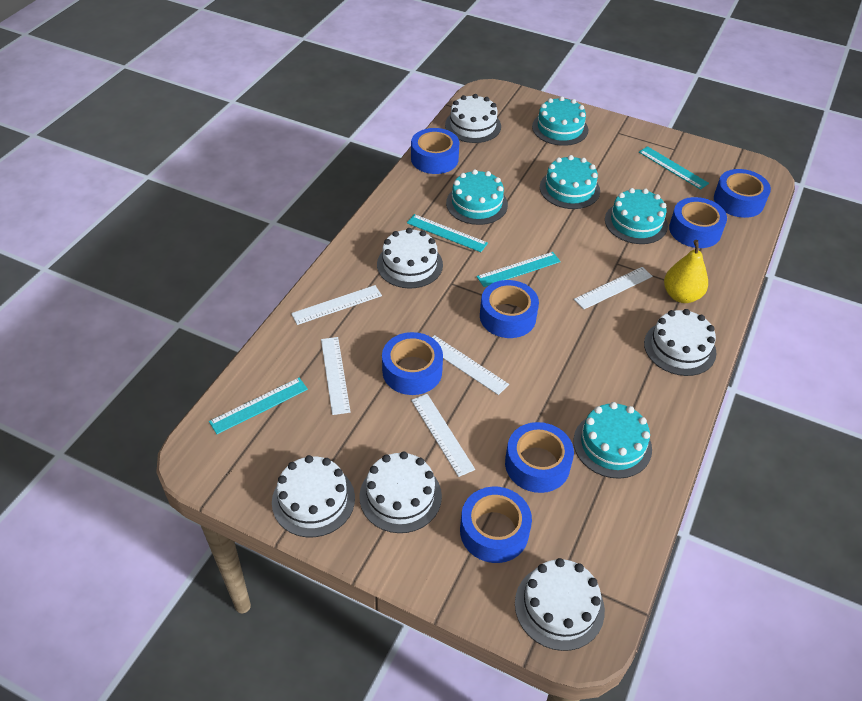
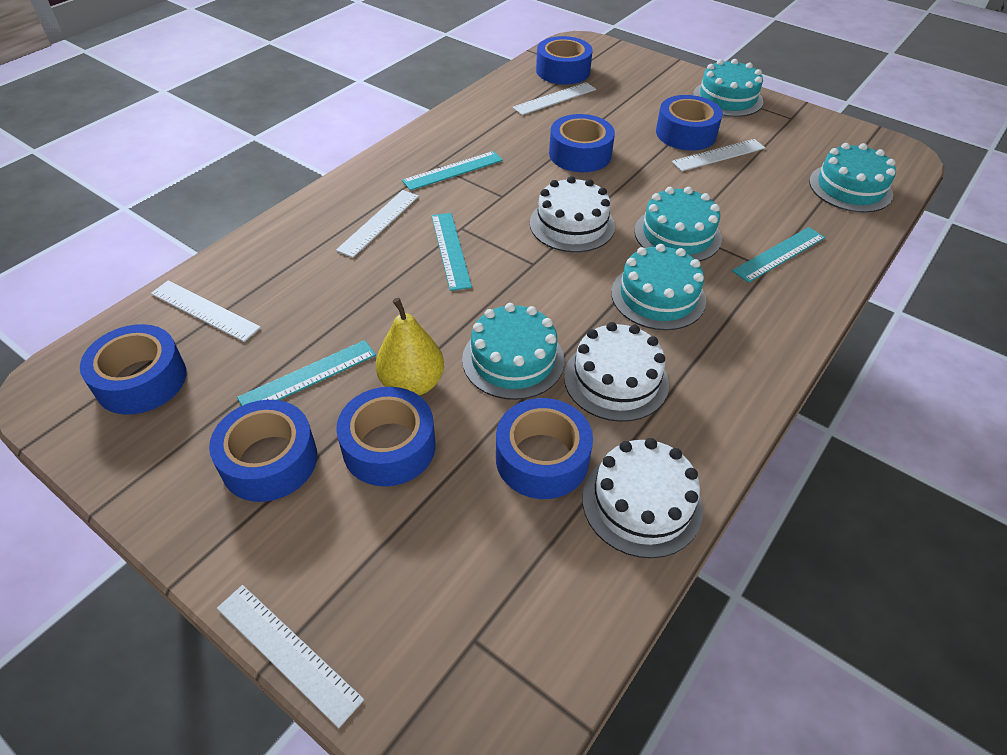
white cake: [272,455,355,537] [359,451,442,533] [377,228,443,288] [445,94,501,143] [515,558,605,651] [644,309,716,376] = 6 -> [530,176,615,252] [564,322,669,422] [582,438,703,558] = 3

